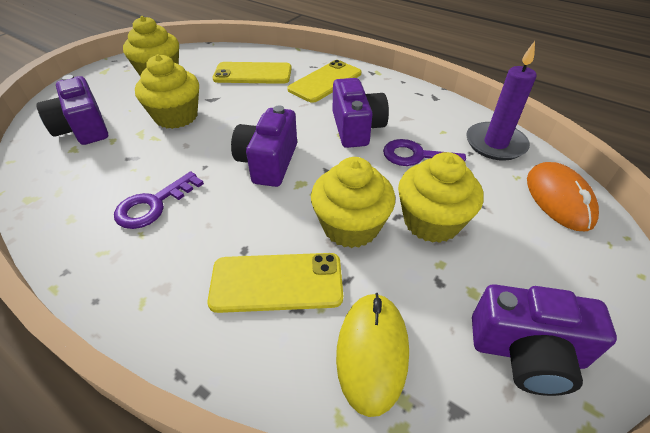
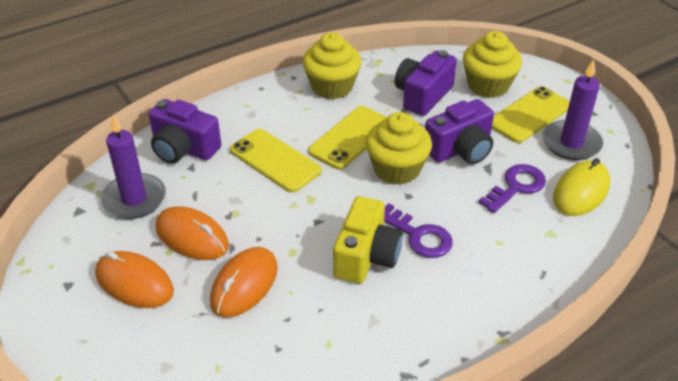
orange mouse: [527,162,599,231] = 1 -> [95,251,174,308] [155,206,229,260] [210,247,278,318] = 3
purple camera: [36,75,108,145] [231,105,297,187] [333,78,389,148] [472,284,617,396] = 4 -> [149,99,221,164] [394,50,457,116] [425,99,494,164] = 3
purple candle: [466,41,537,161] = 1 -> [101,114,166,219] [543,59,603,160] = 2
yellow camera: none = 0 -> [333,196,403,284] = 1
yellow cupcake: [123,16,179,76] [135,54,199,129] [311,157,395,248] [398,152,483,243] = 4 -> [303,32,362,99] [366,112,432,185] [463,31,522,98] = 3

